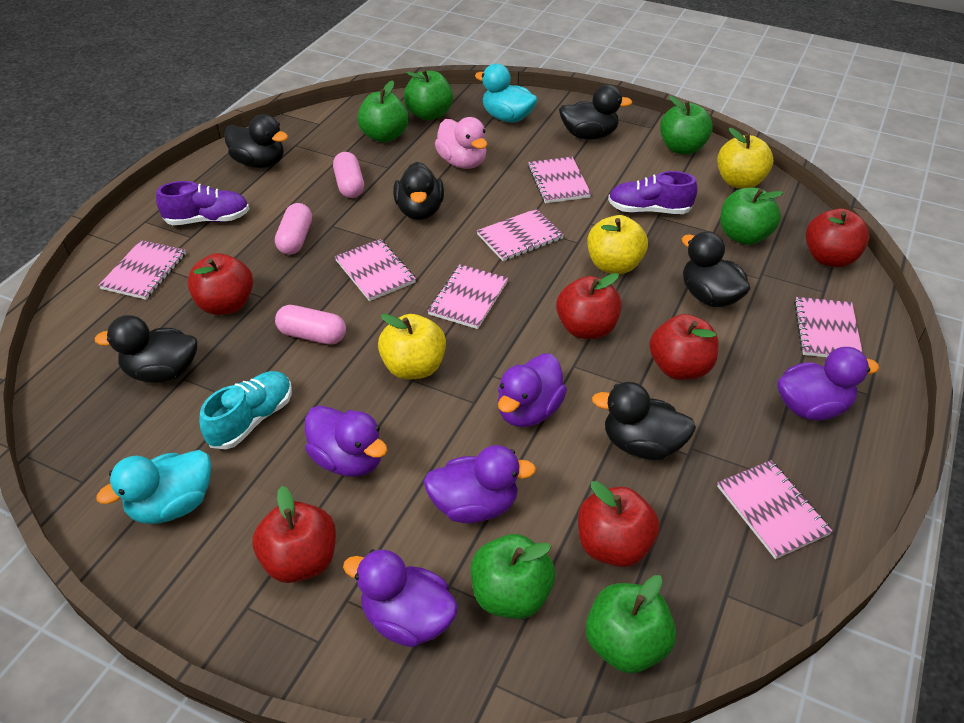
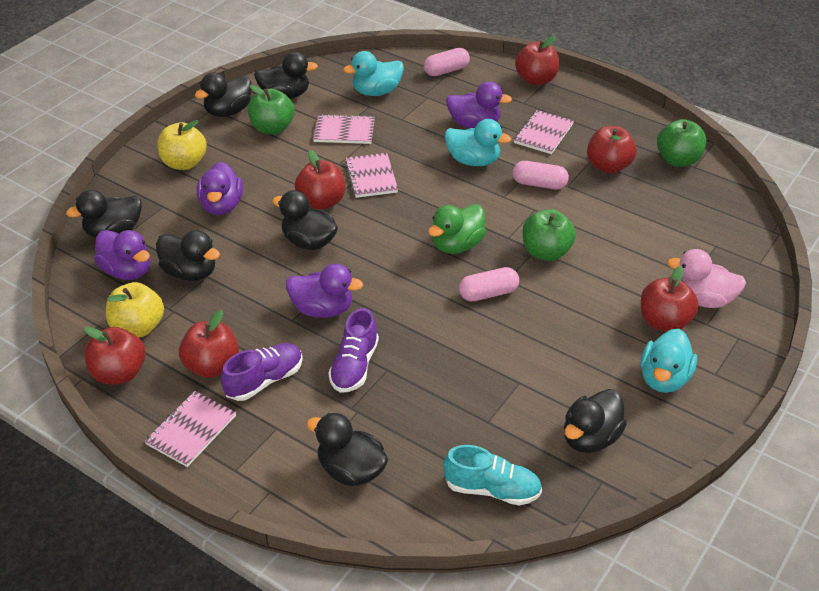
black duck: [95,315,197,383] [224,114,288,168] [393,162,444,220] [559,84,632,140] [592,382,696,460] [682,231,750,307] = 6 -> [66,190,142,238] [156,230,220,281] [195,72,252,117] [254,52,318,99] [272,190,338,250] [307,413,388,486] [564,389,627,453] = 7
green apple: [357,80,409,142] [404,70,453,120] [471,534,555,619] [586,575,676,673] [660,96,713,155] [720,188,784,245] = 6 -> [248,85,295,135] [523,209,576,261] [657,119,706,167] = 3
green duck: none = 0 -> [428,204,486,254] = 1
pink notebook: [98,240,186,300] [335,239,416,301] [428,264,508,329] [477,209,564,261] [528,157,591,203] [717,460,832,559] [794,297,863,357] = 7 -> [144,391,236,467] [313,114,375,144] [345,153,398,198] [514,110,574,154] = 4
purple duck: [305,405,387,477] [343,549,458,647] [423,445,536,523] [498,354,567,427] [777,347,879,421] = 5 -> [94,230,150,280] [197,162,243,215] [286,264,363,318] [446,81,512,128] = 4
turquoise duck: [96,450,211,524] [475,64,538,123] = 2 -> [343,51,404,96] [445,119,511,166] [641,329,697,393] = 3
yellow apple: [378,313,446,380] [587,215,648,274] [717,128,773,189] = 3 -> [106,282,164,338] [157,120,207,170] = 2

